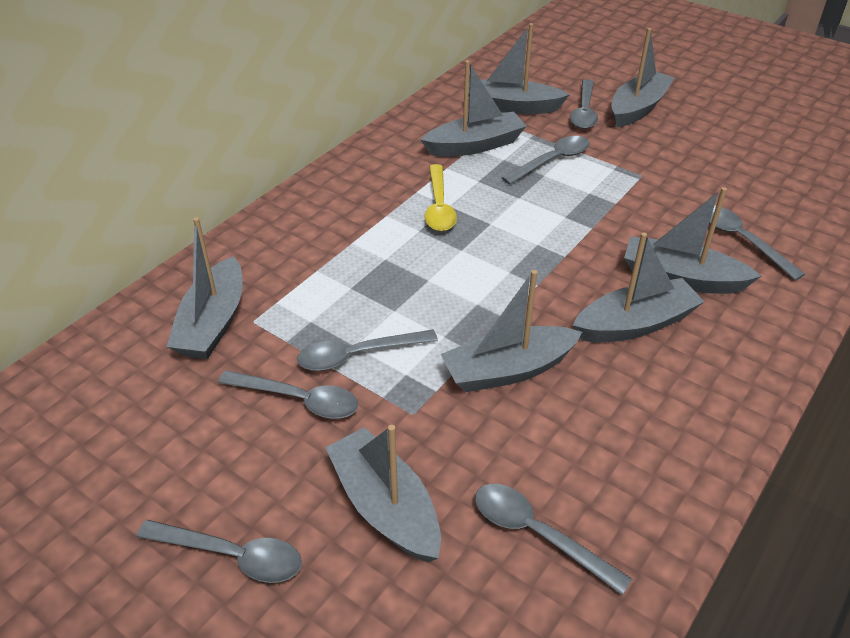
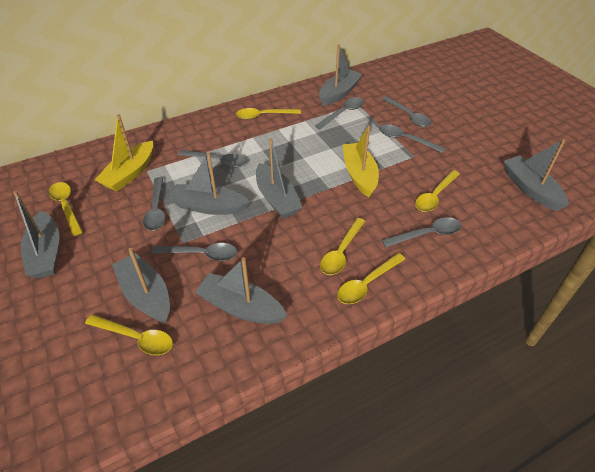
grey boat: [166,217,243,359] [325,425,441,562] [421,60,527,157] [441,270,582,392] [468,23,570,114] [573,232,704,342] [612,28,674,128] [624,187,761,294] = 8 -> [13,191,60,278] [112,248,170,323] [169,152,250,215] [195,257,287,324] [256,138,303,219] [319,44,363,106] [504,139,568,211] = 7
yellow boat: none = 0 -> [95,114,153,191] [342,125,379,197] = 2
yellow spoon: [425,164,457,231] = 1 -> [49,182,83,236] [85,314,173,355] [236,108,301,119] [320,218,365,275] [337,253,405,304] [415,170,460,212] = 6

